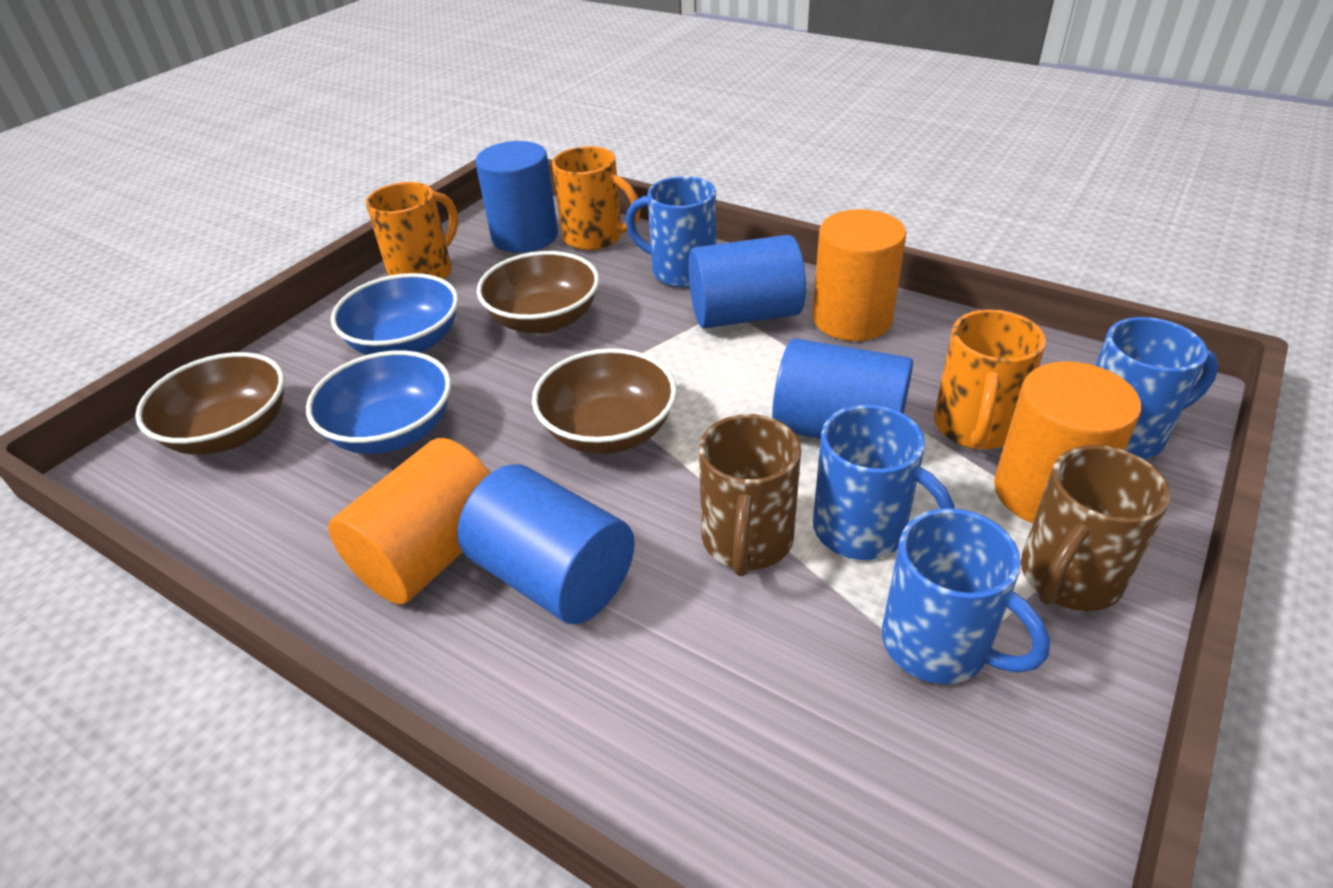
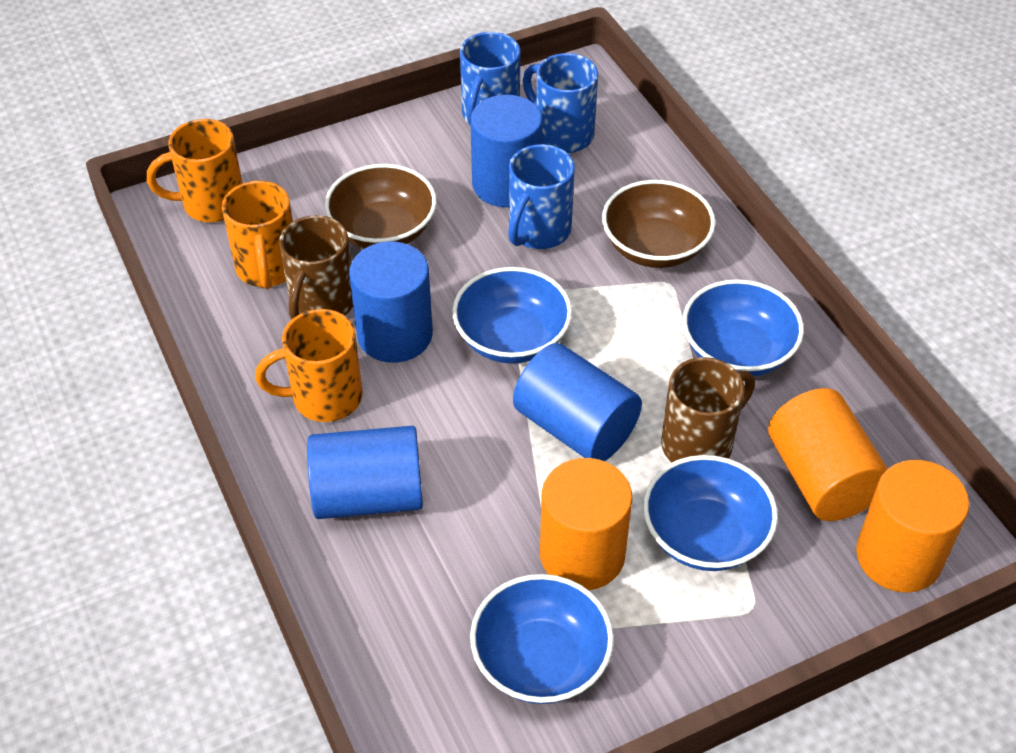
blue bowl: [306,350,451,454] [331,273,458,355] = 2 -> [452,267,572,363] [470,574,614,704] [643,455,778,571] [682,279,804,377] = 4
blue mug: [626,176,716,287] [813,404,955,560] [882,508,1050,684] [1095,317,1219,459] = 4 -> [460,32,521,126] [508,144,575,249] [523,53,598,153] = 3
brown bowl: [135,352,285,455] [477,251,599,334] [532,348,677,454] = 3 -> [325,164,437,248] [602,180,715,268] = 2

